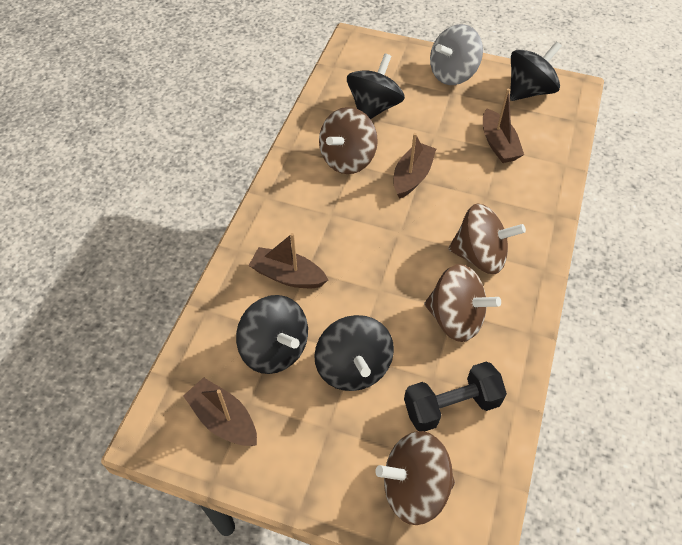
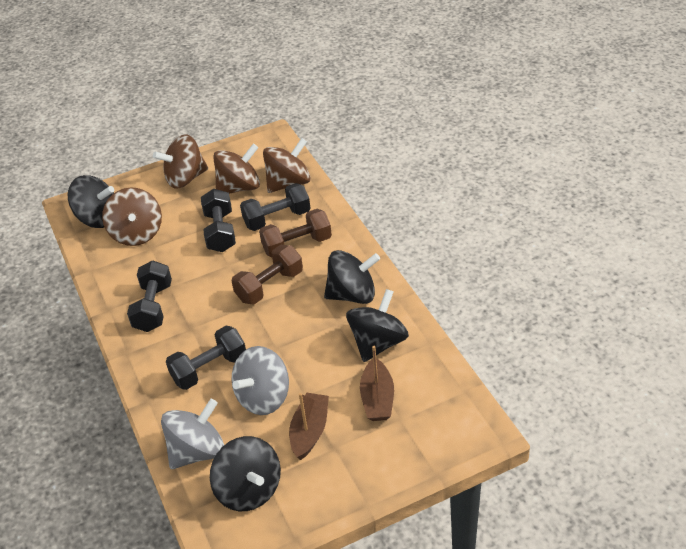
black dumbbell: [404,361,507,431] = 1 -> [127,261,172,332] [166,326,246,390] [201,189,236,252] [240,183,311,231] = 4
brown boat: [183,377,257,446] [248,233,328,288] [394,133,436,199] [483,89,524,163] = 4 -> [289,393,329,460] [360,346,394,421] = 2
brown dumbbell: none = 0 -> [231,245,303,304] [259,209,332,257] = 2
grey spinning top: [430,24,483,85] = 1 -> [161,399,224,469] [232,346,289,415] = 2

